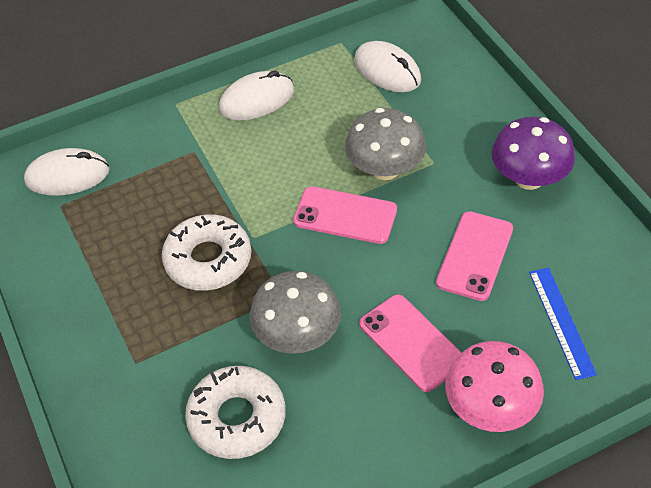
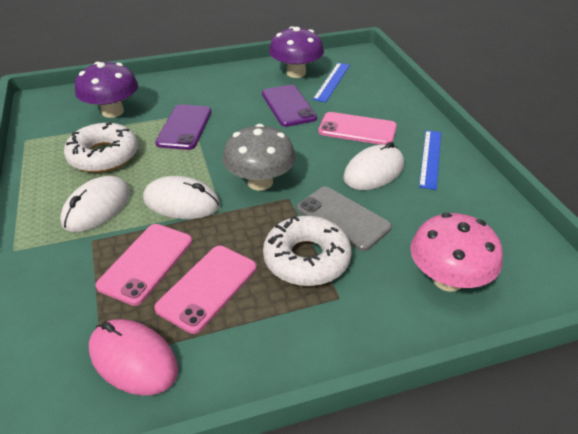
blue ruler: [529,268,597,380] = 1 -> [313,63,350,102] [419,130,441,190] = 2
grey mushroom: [250,271,341,354] [345,108,426,180] = 2 -> [222,124,296,190] = 1
grey phone: none = 0 -> [297,187,392,251] = 1
pink mouse: none = 0 -> [89,319,178,396] = 1
purple mushroom: [491,117,575,190] = 1 -> [75,62,138,118] [269,26,324,78] = 2
purple phone: none = 0 -> [155,104,211,150] [262,85,317,127] = 2

